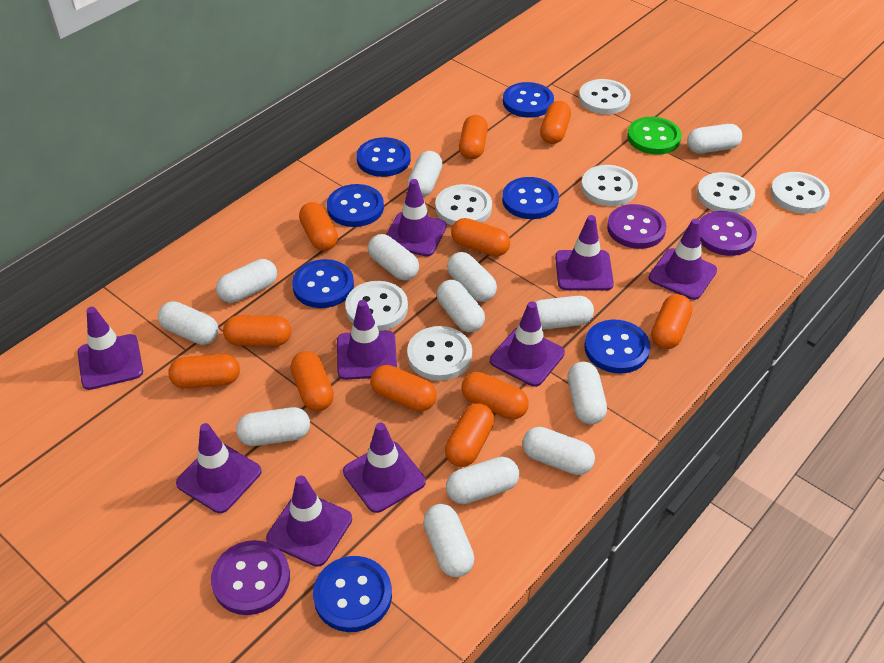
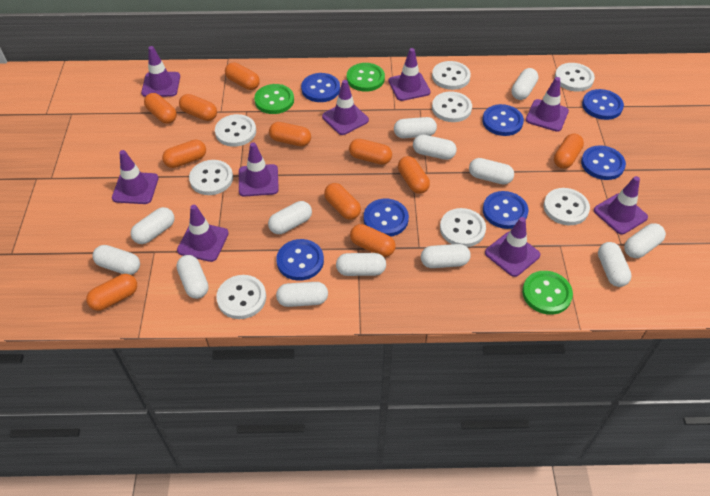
green button: [627,117,682,155] = 1 -> [254,84,294,114] [347,63,385,92] [522,271,573,315] = 3
purple button: [211,540,290,615] [607,204,667,249] [699,211,757,256] = 3 -> none = 0
white button: [345,281,408,331] [407,326,472,381] [435,184,492,226] [579,79,630,114] [581,165,638,206] [697,172,755,214] [770,172,830,214] = 7 -> [189,160,233,195] [215,114,256,147] [216,275,266,319] [432,61,471,90] [432,91,472,122] [440,208,486,247] [544,188,590,225] [555,63,595,92] = 8

